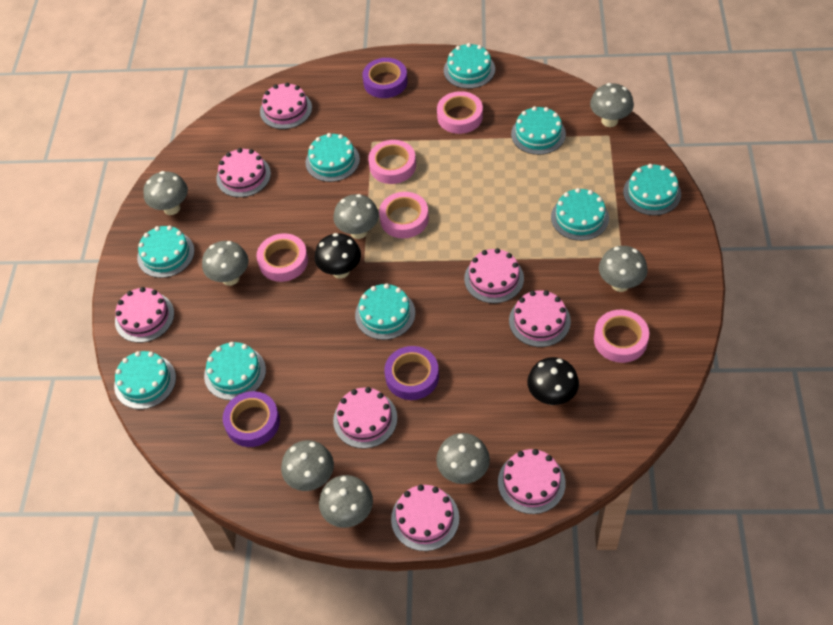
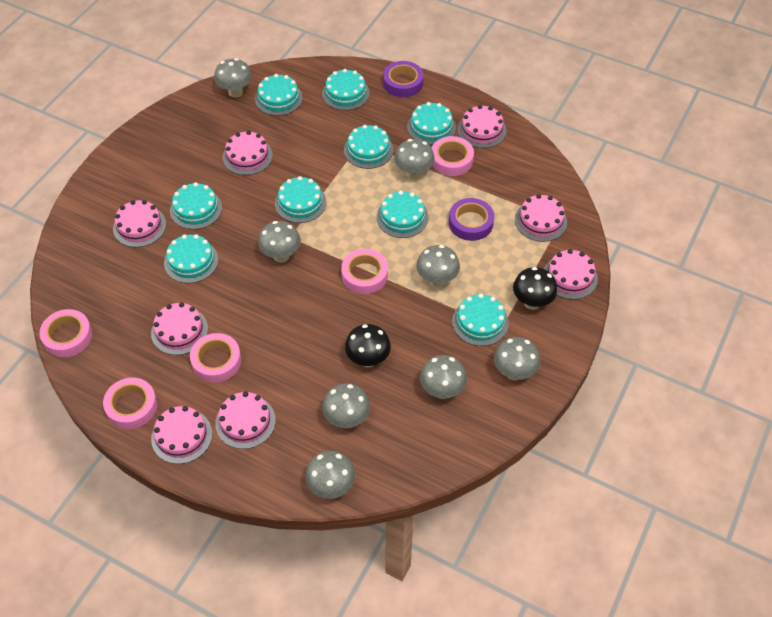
purple tape: [223,391,280,447] [363,58,408,98] [384,346,439,400] = 3 -> [383,61,424,97] [449,198,494,241] = 2

